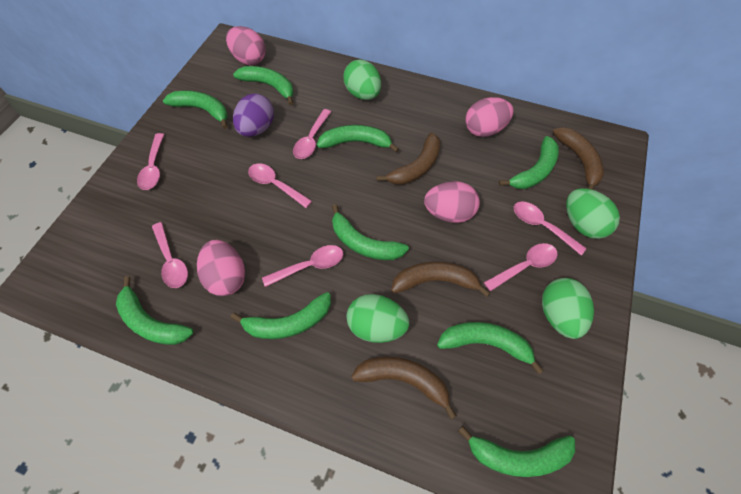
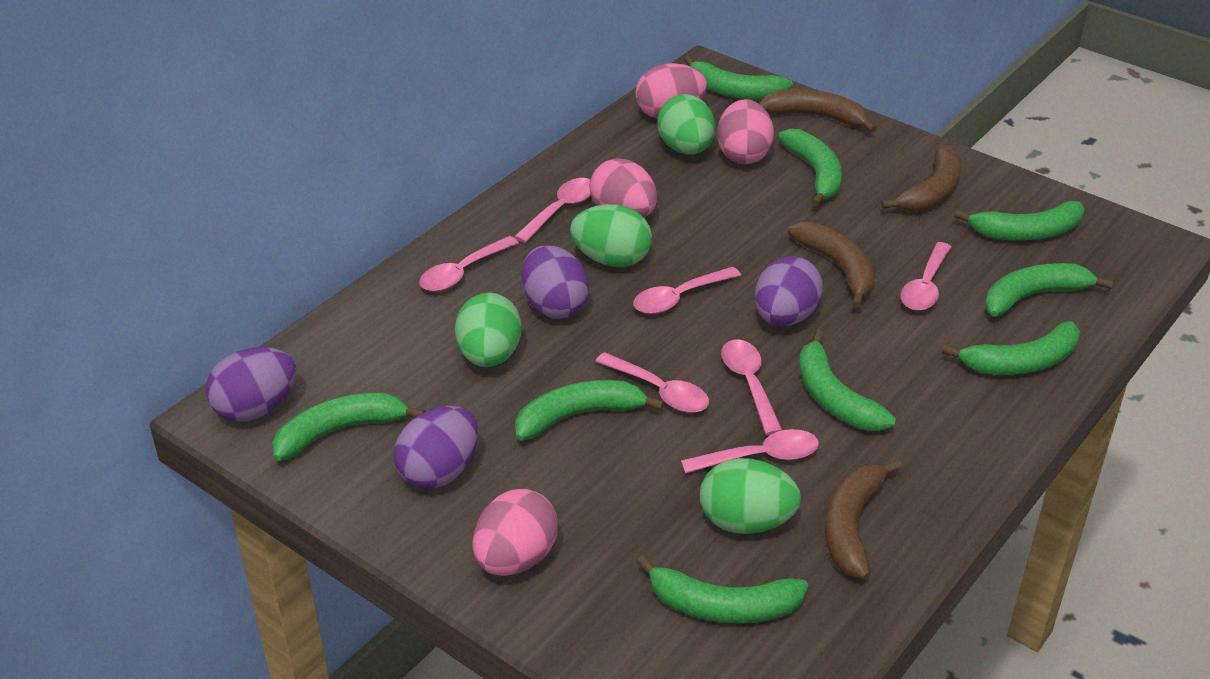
purple egg: [233,93,274,137] = 1 -> [206,347,296,421] [394,406,478,489] [522,245,589,319] [754,256,823,326] = 4

